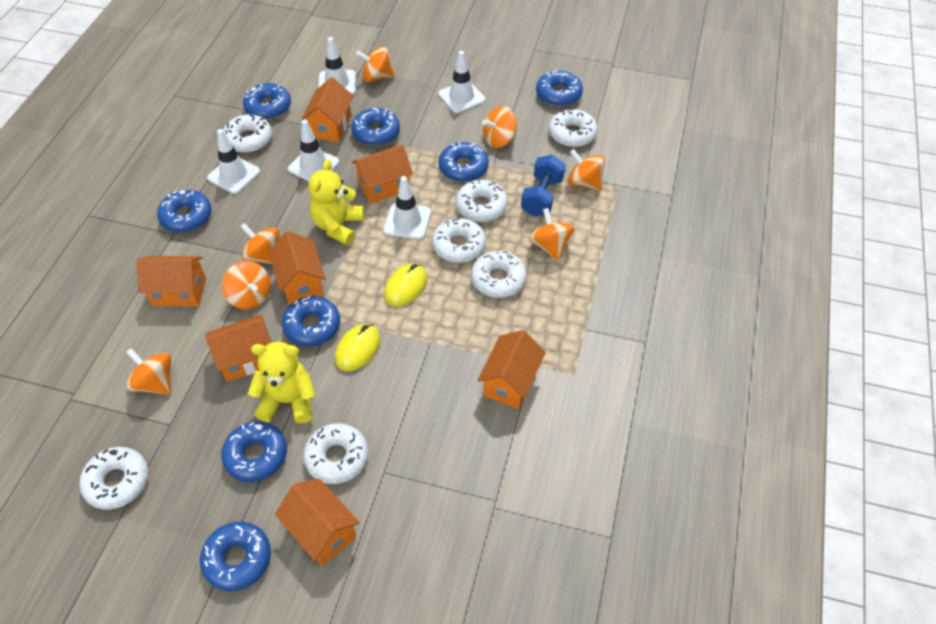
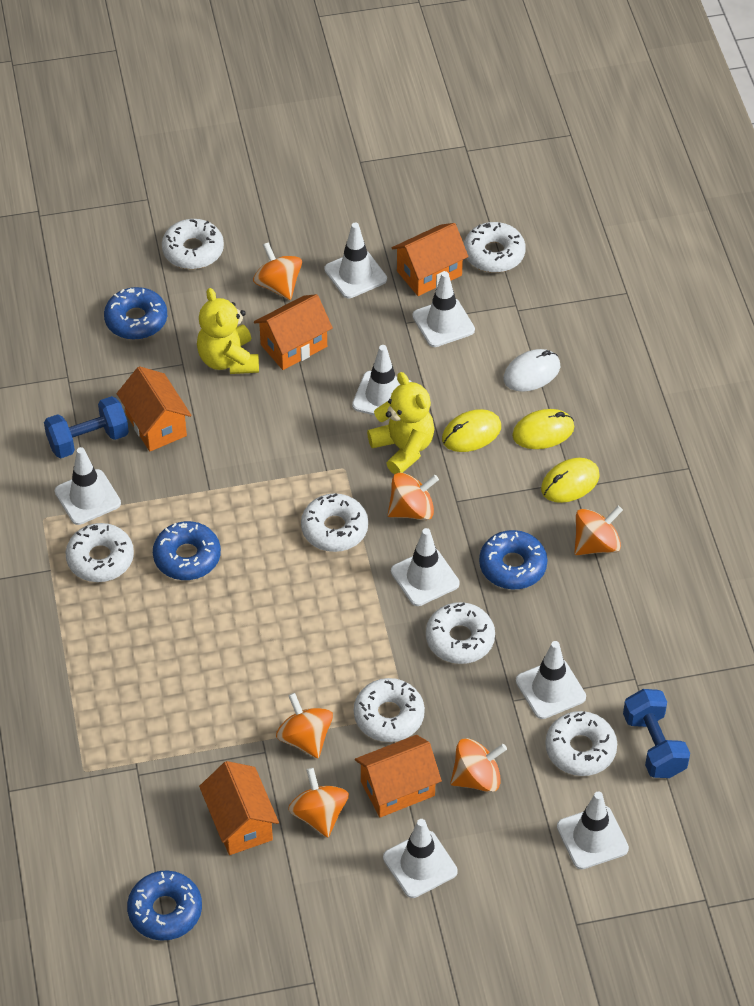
blue donut: [157,190,211,233] [200,522,271,591] [221,421,287,482] [243,83,291,120] [282,296,340,347] [351,108,400,146] [439,142,489,182] [536,69,583,107] = 8 -> [104,287,167,340] [127,870,202,941] [153,521,221,580] [479,530,548,590] = 4
blue dumbbell: [521,155,565,217] = 1 -> [44,396,129,458] [623,689,690,778] = 2
orange house: [137,256,206,306] [206,314,272,382] [269,231,326,305] [275,478,360,566] [301,77,353,142] [352,144,413,204] [478,330,546,409] = 7 -> [117,366,191,452] [199,761,279,855] [254,294,333,370] [355,735,442,818] [392,223,468,296] = 5
orange spinning top: [126,348,171,395] [222,261,271,310] [240,223,279,264] [356,46,395,82] [482,106,517,148] [529,208,574,261] [568,149,605,191] = 7 -> [253,242,302,300] [276,693,333,758] [288,768,349,838] [388,473,439,520] [450,738,507,792] [574,506,623,555] = 6
white mouse: none = 0 -> [503,349,560,392] = 1
white traffic cone: [207,129,260,194] [288,120,339,181] [318,37,356,95] [383,176,431,240] [438,51,485,113] = 5 -> [55,447,121,525] [324,223,387,298] [352,345,412,419] [383,819,458,898] [391,528,460,606] [412,271,475,347] [516,641,586,719] [557,792,629,869] = 8
yellow mouse: [335,324,380,371] [384,264,428,306] = 2 -> [442,409,501,452] [512,409,574,449] [541,458,600,503] = 3

